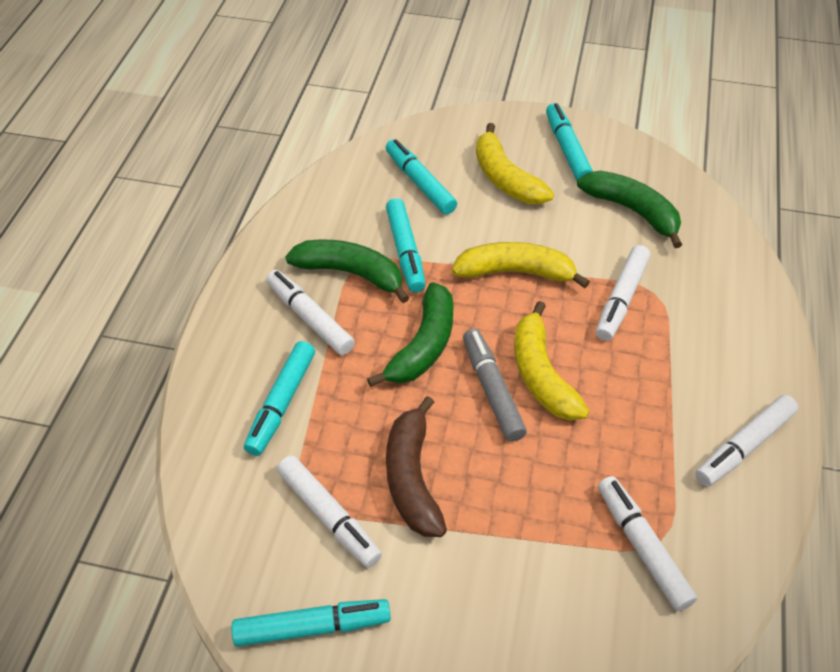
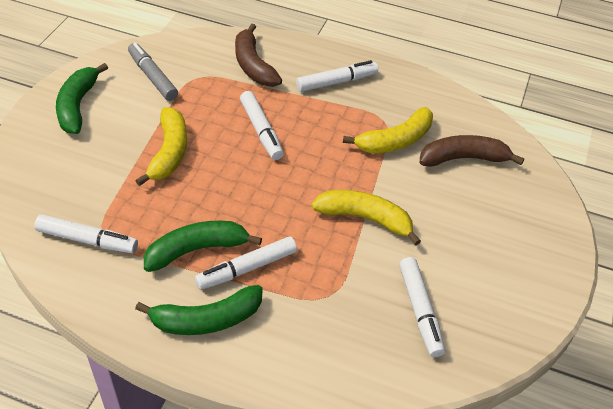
brown banana: [386,396,447,537] = 1 -> [235,24,282,87] [420,135,524,167] = 2
turquoise marker: [232,599,391,647] [244,341,315,456] [386,139,457,215] [386,198,426,293] [546,103,593,180] = 5 -> none = 0

